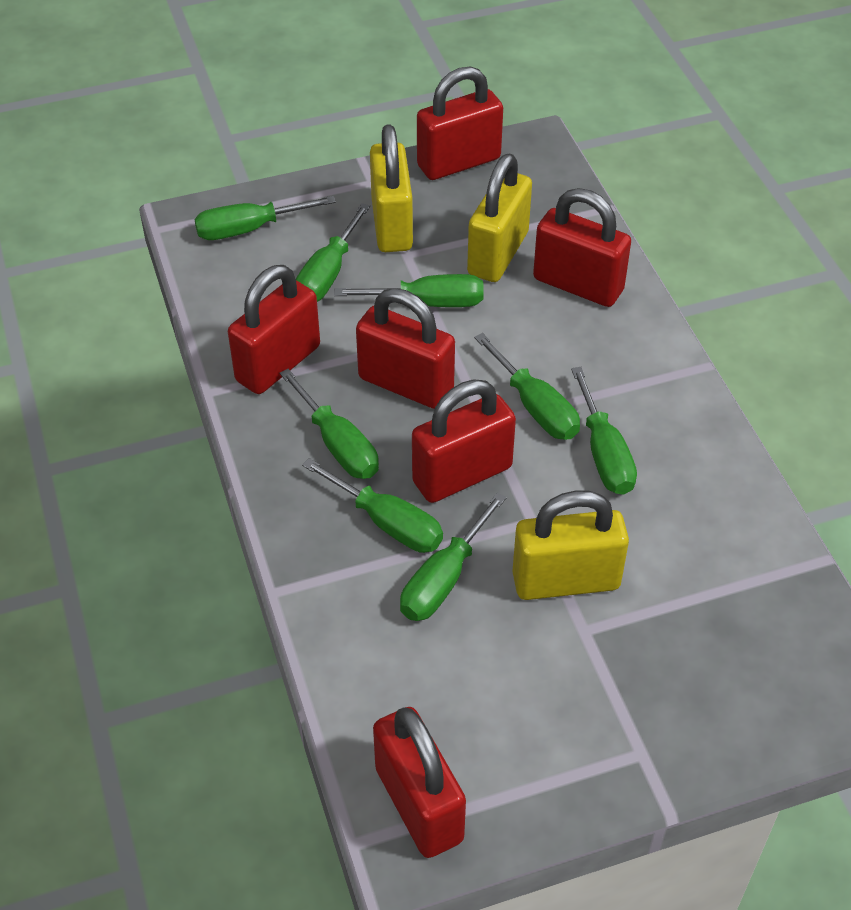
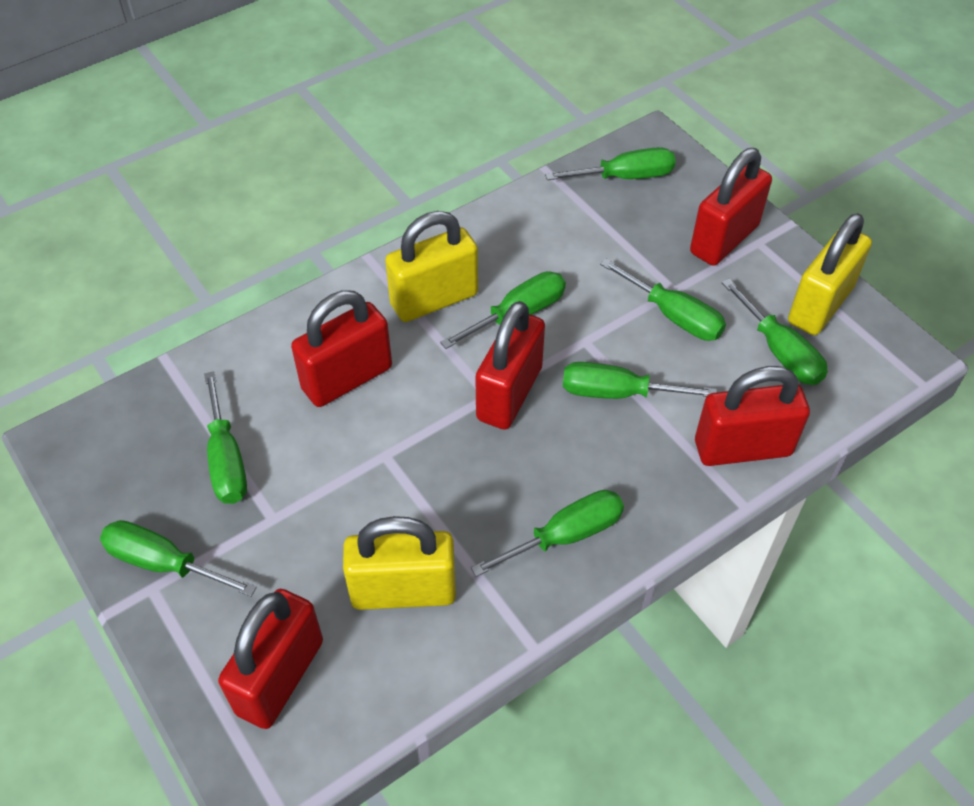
red padlock: [228,265,320,394] [356,288,455,409] [373,707,466,858] [412,379,516,503] [417,66,503,180] [533,188,631,307] = 6 -> [218,589,323,729] [291,291,392,407] [475,301,545,430] [690,148,772,266] [695,366,810,466] = 5

